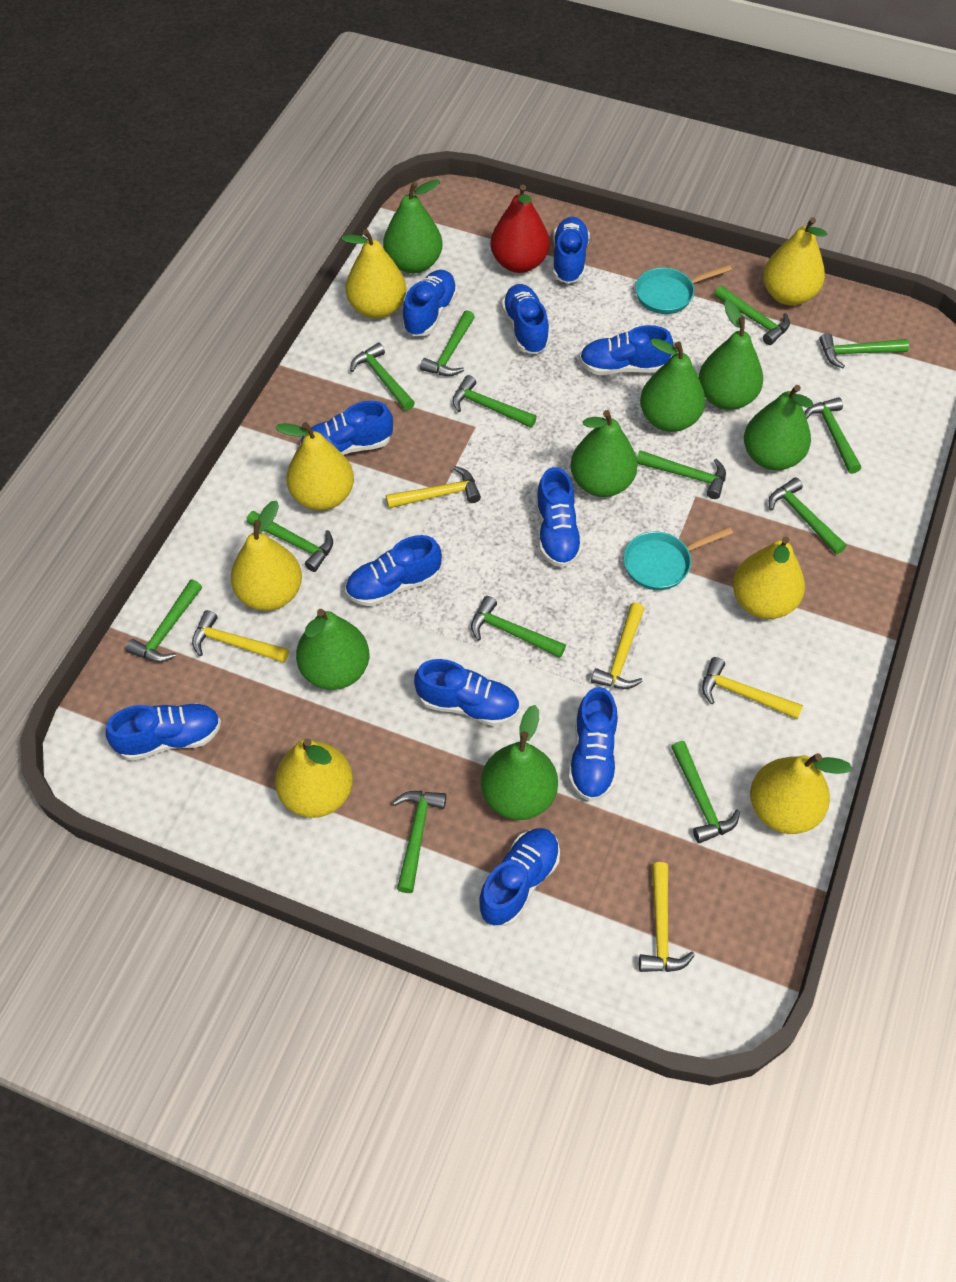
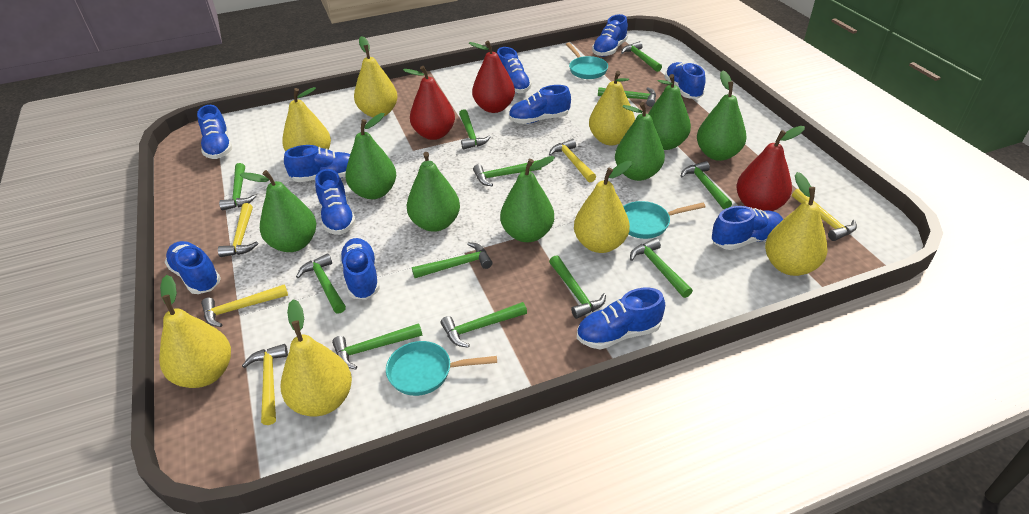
green hammer: [126,580,202,662] [247,511,333,572] [350,342,415,411] [392,791,447,893] [420,310,475,376] [452,375,537,428] [471,596,566,658] [637,450,726,499] [671,741,740,843] [714,286,790,345] [769,477,847,555] [805,397,861,474] [819,333,909,368] = 13 -> [219,163,256,210] [296,253,346,314] [332,323,422,369] [412,242,492,278] [441,302,527,348] [459,109,491,149] [473,160,541,186] [549,255,606,319] [598,87,656,107] [621,41,662,72] [630,238,693,298] [681,161,732,209] = 12
red pear: [490,185,550,273] = 1 -> [403,66,455,140] [469,41,515,113] [736,126,805,211] = 3
turquoise pan: [623,526,733,590] [635,264,732,314] = 2 -> [386,341,497,396] [566,42,608,79] [623,201,706,239] = 3

